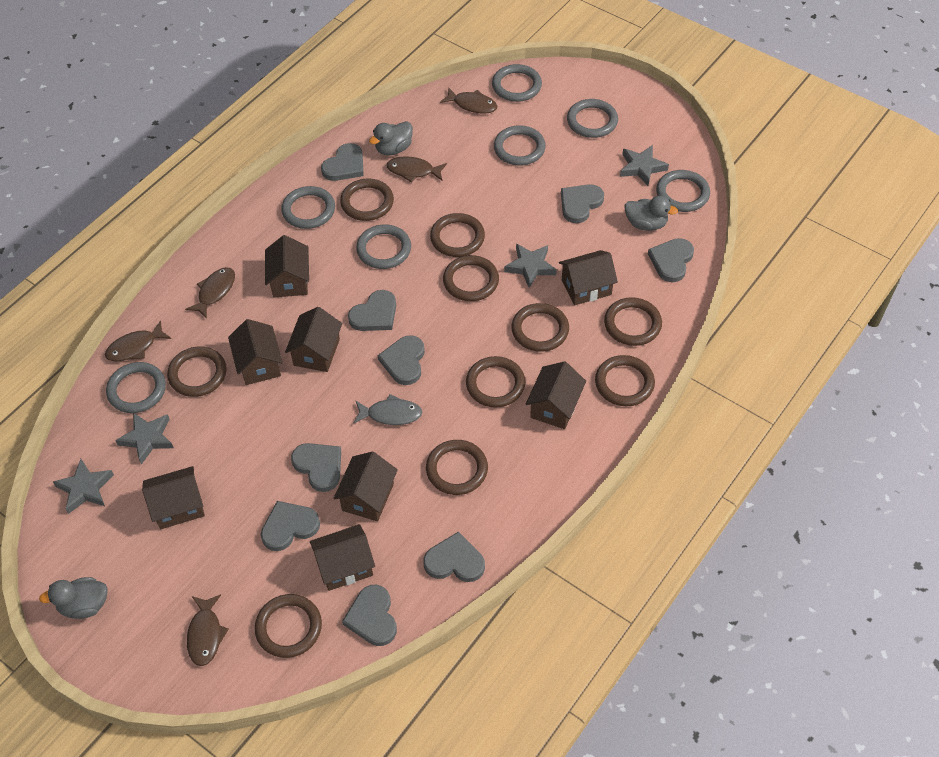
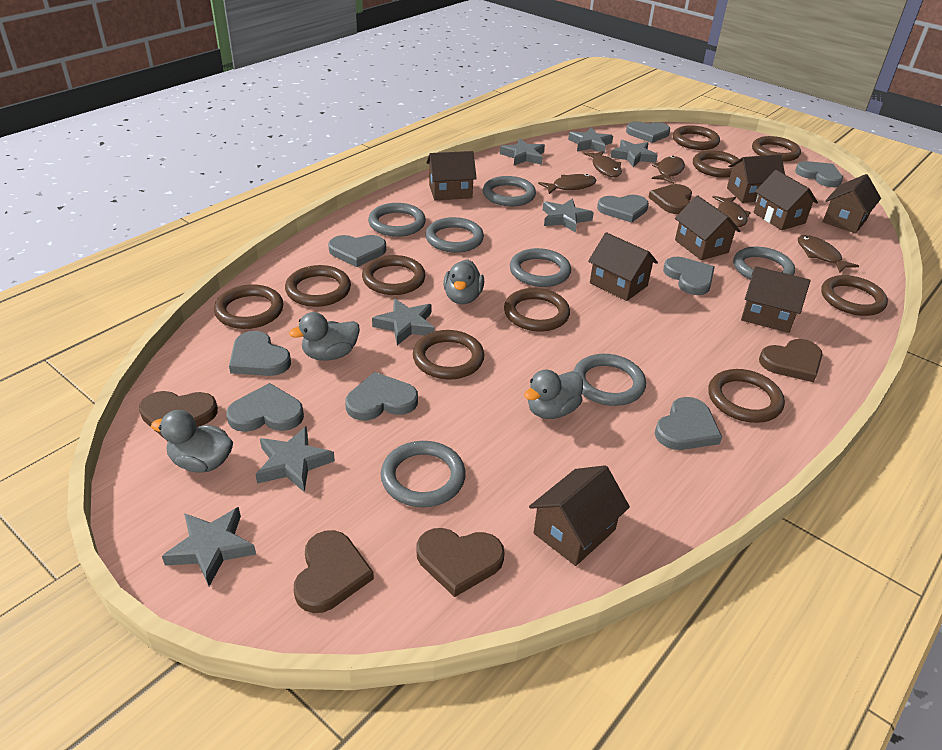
brown heart: none = 0 -> [139,391,218,441] [294,530,374,613] [416,528,505,597] [648,184,692,214] [759,339,823,382] = 5
grey duck: [39,577,108,619] [369,121,413,156] [625,195,678,231] = 3 -> [151,410,233,473] [289,312,360,361] [443,259,484,304] [524,370,583,419] = 4
grey fish: [353,394,422,425] = 1 -> none = 0
grey star: [53,459,114,514] [115,413,173,465] [504,243,557,288] [620,145,669,186] = 4 -> [162,507,256,586] [255,426,335,492] [372,299,435,345] [500,138,545,165] [543,199,594,233] [568,128,613,154] [610,139,658,167] = 7

